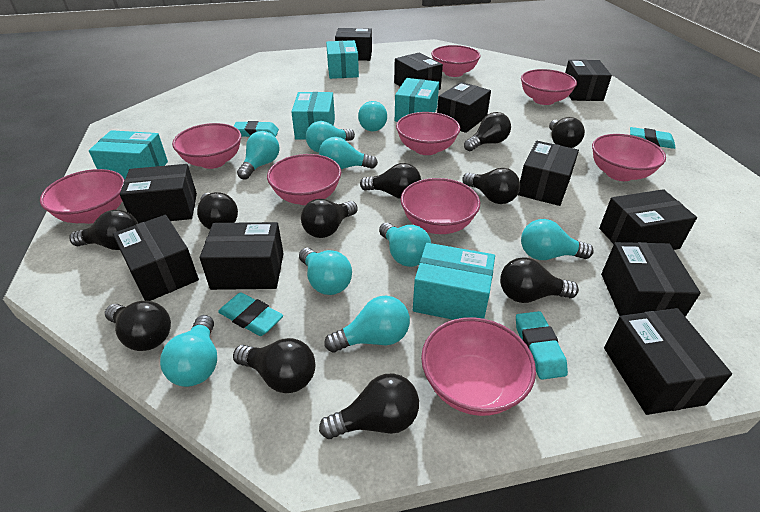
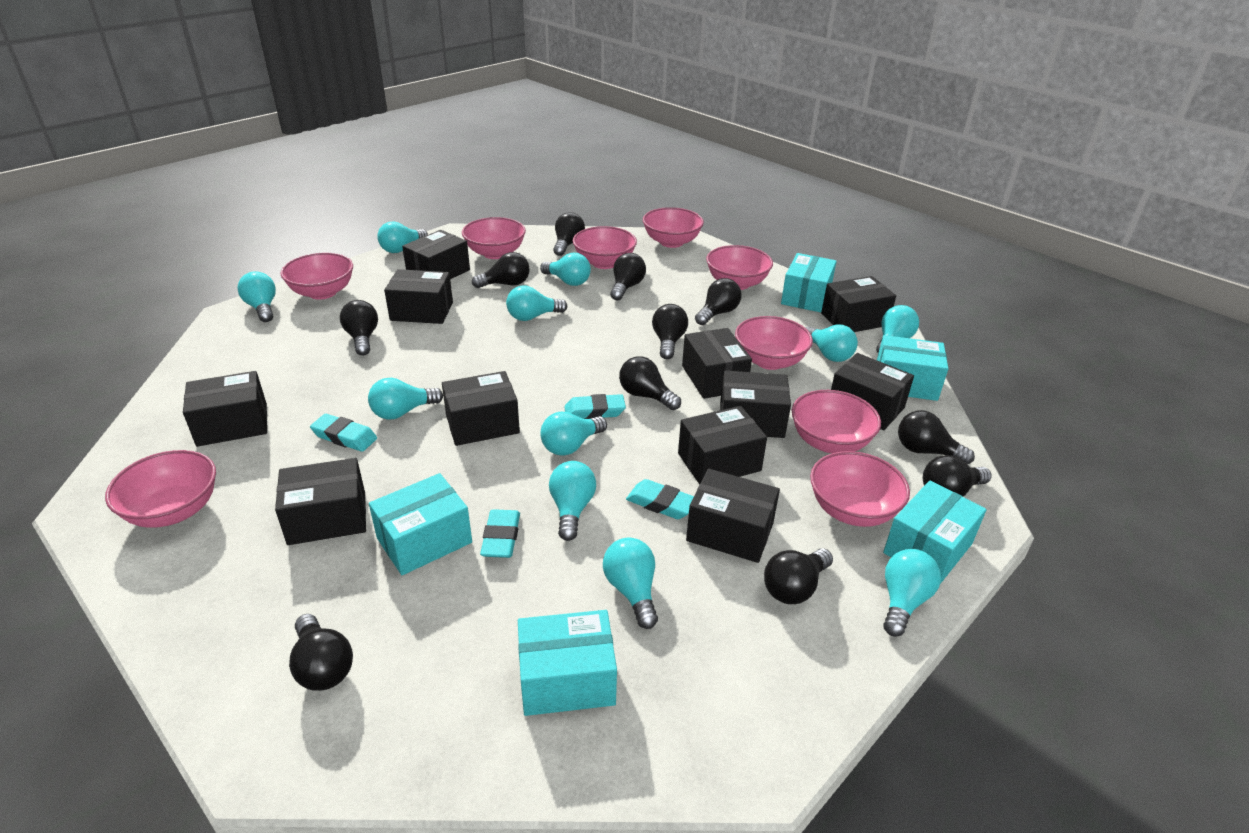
turquoise light bulb: [160,315,217,387] [237,131,279,180] [299,248,352,295] [306,121,355,153] [319,137,378,169] [324,296,410,353] [358,101,387,131] [379,223,431,267] [521,219,594,260] = 9 -> [237,271,276,322] [368,378,443,419] [377,221,428,253] [506,285,567,321] [540,253,591,286] [540,412,607,456] [549,461,596,541] [603,538,658,629] [806,325,858,362] [876,305,919,353] [883,549,941,637] = 11

